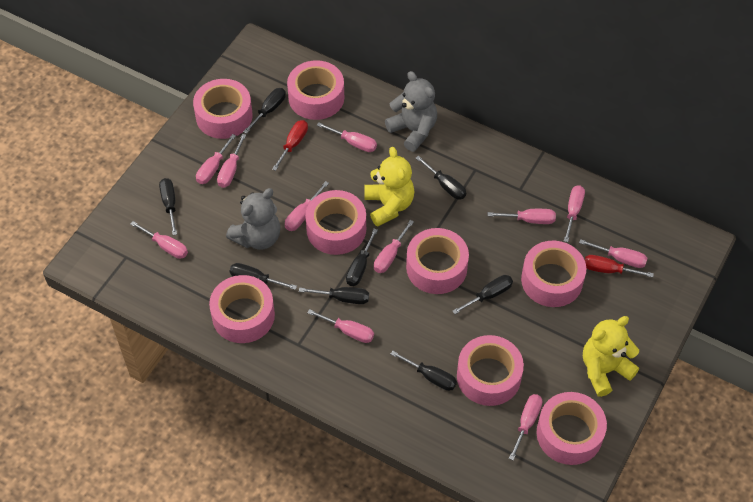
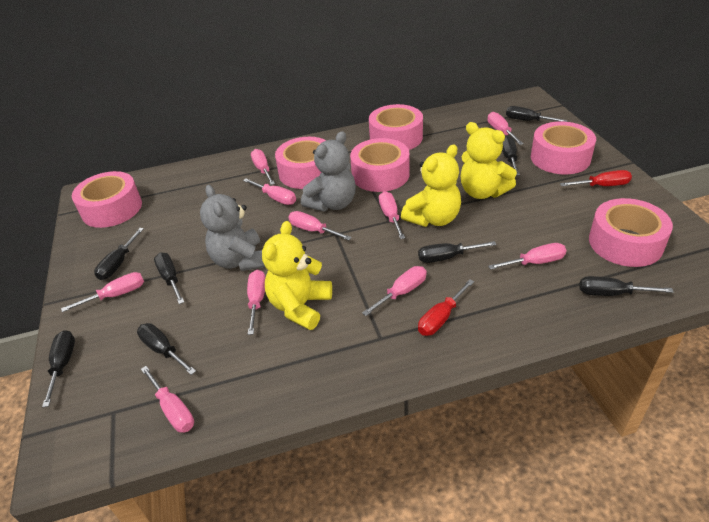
pink screwdriver: [130,221,188,259] [196,134,236,184] [217,134,246,188] [285,181,329,231] [307,309,374,343] [317,122,377,152] [374,220,414,273] [488,209,556,224] [509,394,543,460] [564,185,585,242] [579,239,648,268] = 11 -> [61,272,144,312] [141,366,194,433] [243,178,296,205] [247,270,266,335] [251,149,275,185] [288,211,352,240] [362,266,427,316] [379,191,405,239] [487,112,524,145] [488,243,567,270] = 10
pink tape: [193,79,253,139] [209,275,275,343] [287,60,344,120] [305,190,366,255] [406,228,469,294] [457,335,524,406] [521,241,586,307] [536,392,607,465] = 8 -> [72,171,142,228] [275,137,326,189] [350,138,410,192] [369,104,423,150] [531,122,596,174] [589,198,673,267] = 6
yellow teddy bear: [364,147,414,227] [583,316,639,397] = 2 -> [262,221,332,330] [401,145,461,227] [461,122,517,199] = 3

